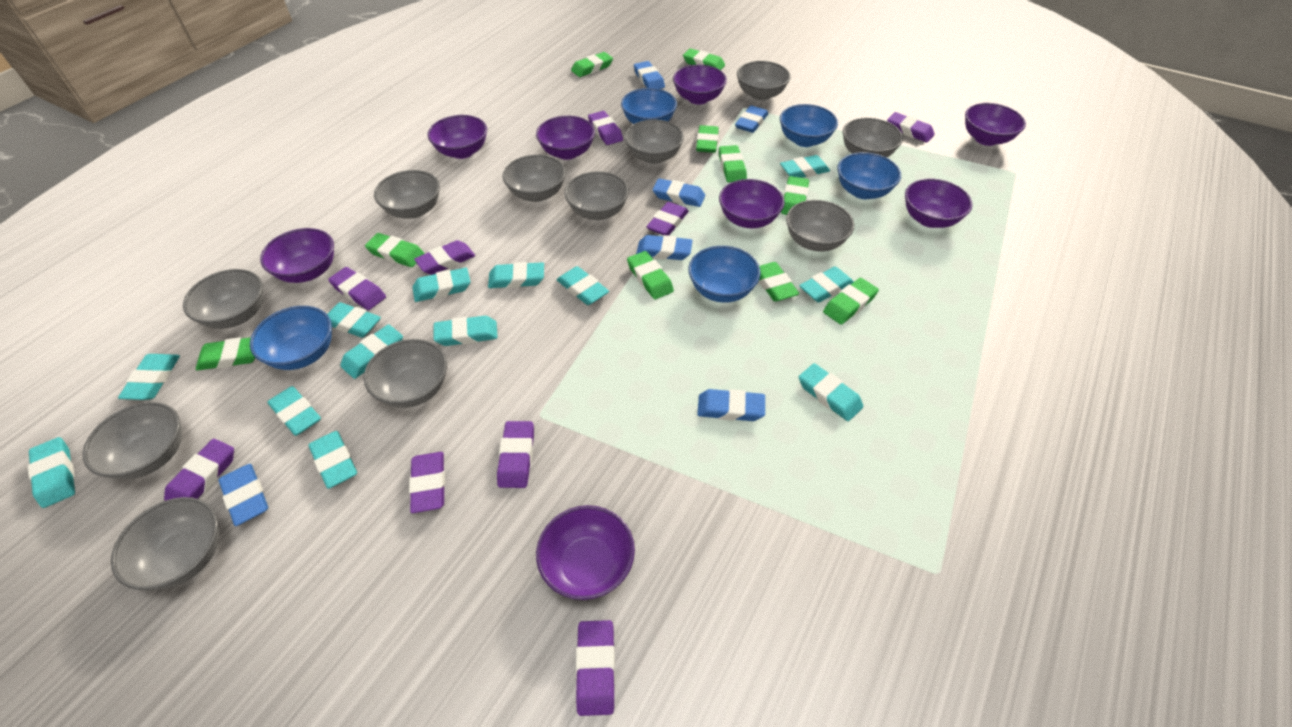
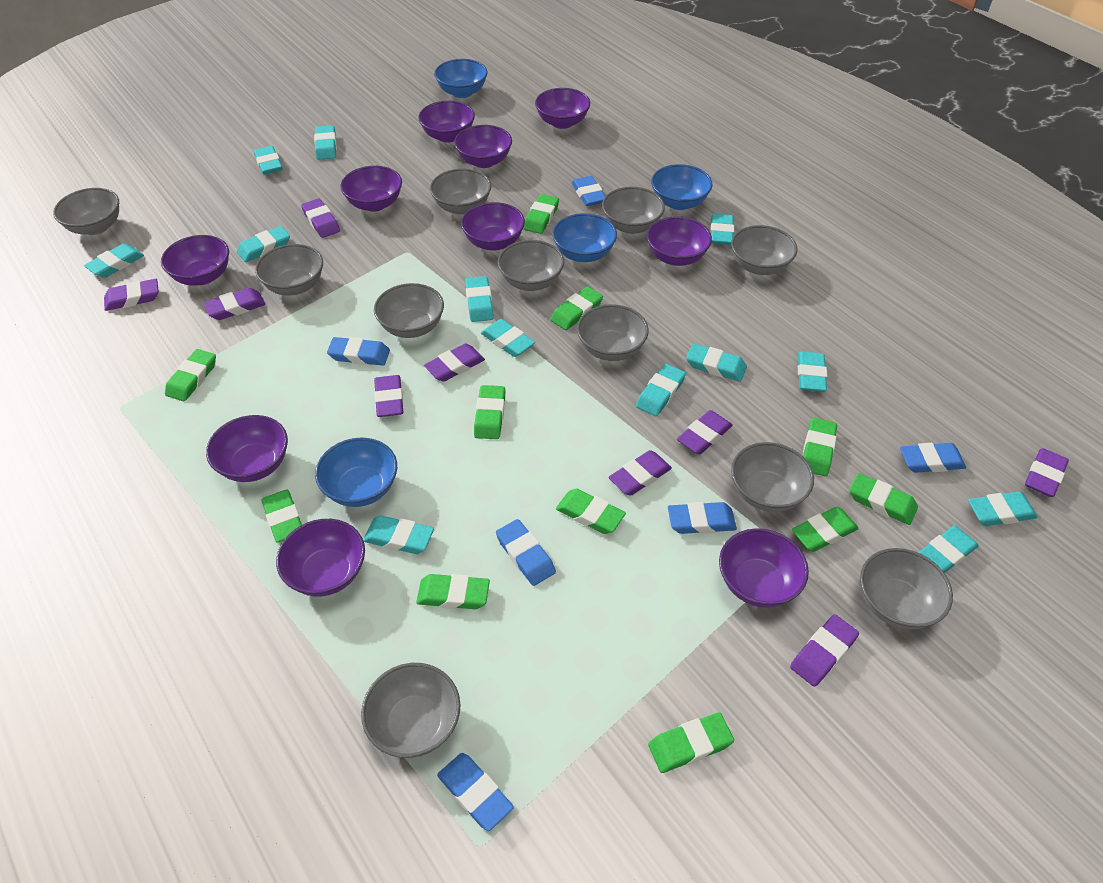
blue bowl: [250,306,332,370] [621,88,677,124] [688,246,761,303] [780,104,838,147] [837,152,901,199] = 5 -> [315,438,397,507] [434,59,488,98] [552,213,617,262] [651,164,713,210] = 4
green eraser: [196,337,255,371] [365,233,425,267] [571,52,613,77] [627,251,674,299] [683,49,725,70] [696,125,719,153] [719,145,747,182] [759,262,799,302] [781,176,809,215] [823,278,879,325] = 10 -> [165,349,216,402] [261,489,302,543] [416,574,490,609] [474,385,505,439] [523,194,559,234] [550,286,603,330] [556,489,626,534] [648,712,734,773] [792,507,859,552] [803,418,837,476] [849,473,918,525] = 11
purple bowl: [260,228,334,283] [427,115,487,159] [536,116,595,160] [536,505,635,600] [673,65,727,105] [719,179,785,228] [905,179,973,228] [965,103,1026,146] = 8 -> [161,235,229,286] [206,415,288,482] [276,519,365,596] [340,166,402,212] [418,101,475,143] [454,125,512,168] [461,202,525,251] [535,88,590,129] [647,217,712,266] [719,528,809,608] = 10

